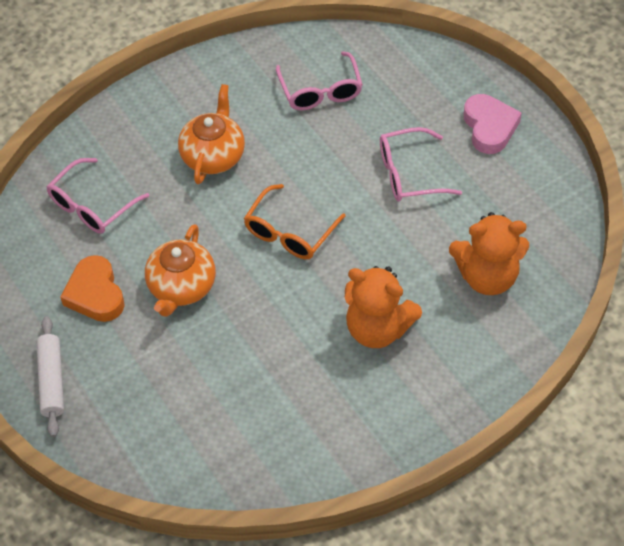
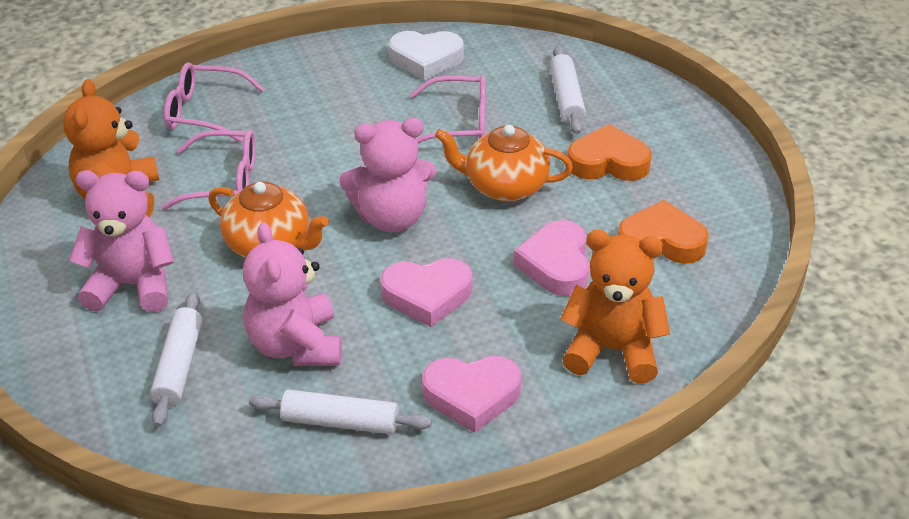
orange glasses: [244,184,346,259] = 1 -> none = 0
orange heart: [60,255,125,322] = 1 -> [568,124,652,181] [618,200,709,264] = 2
pink heart: [464,94,522,154] = 1 -> [380,258,472,327] [422,356,522,433] [514,220,590,296] = 3
pink teddy bear: none = 0 -> [69,170,174,312] [243,222,342,366] [339,118,436,232] = 3
white heart: none = 0 -> [389,31,464,81] = 1
white rolling pin: [36,316,64,437] = 1 -> [150,291,202,427] [249,389,432,435] [550,46,586,134] = 3

